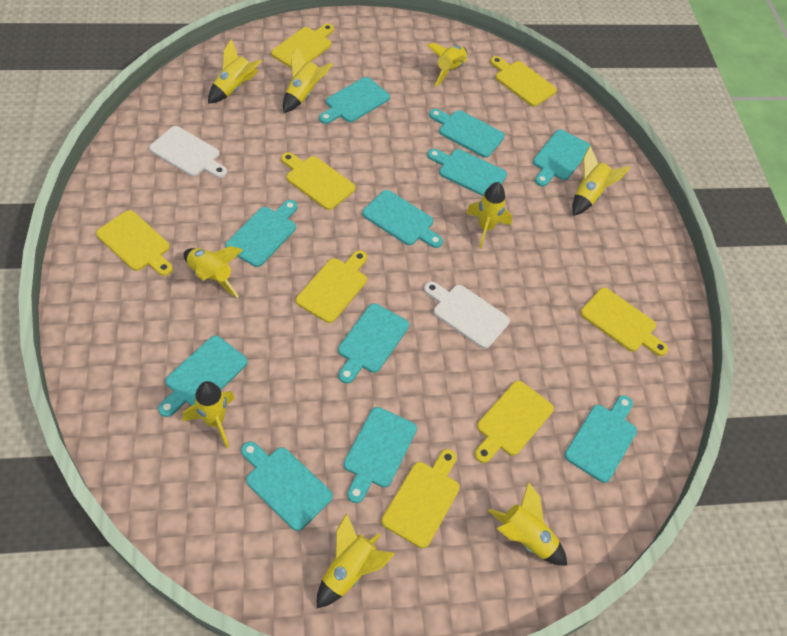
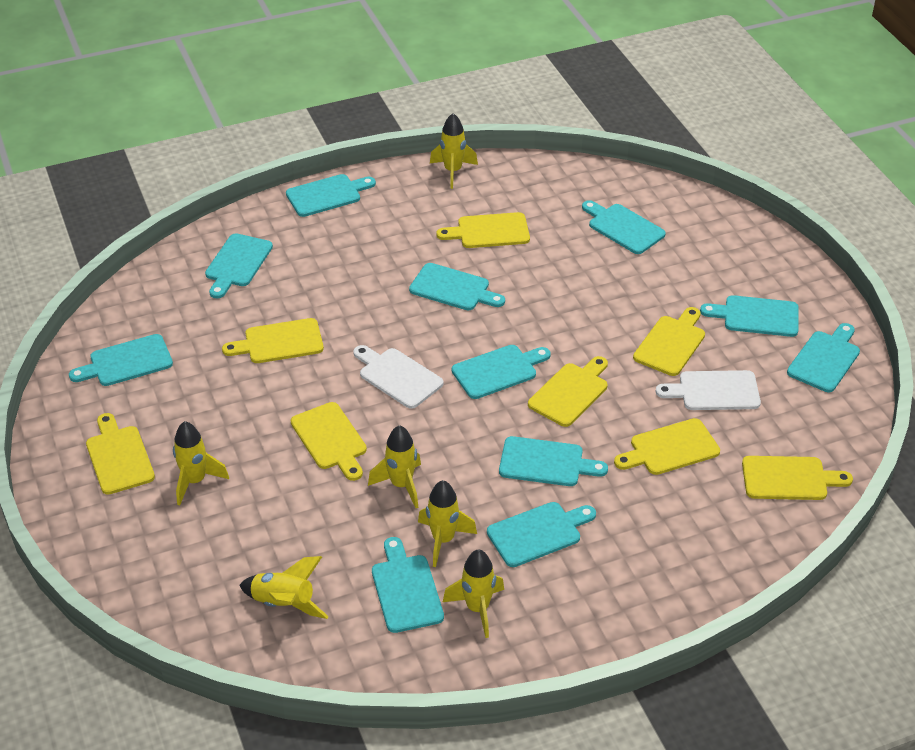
yellow rocket: [183,381,235,448] [184,246,243,298] [208,39,262,104] [283,46,333,113] [317,513,395,608] [426,43,467,87] [466,182,512,249] [488,482,567,565] [572,146,630,216] = 9 -> [173,421,229,506] [239,556,329,619] [368,425,421,508] [418,480,477,567] [430,113,478,189] [443,549,504,638] = 6

